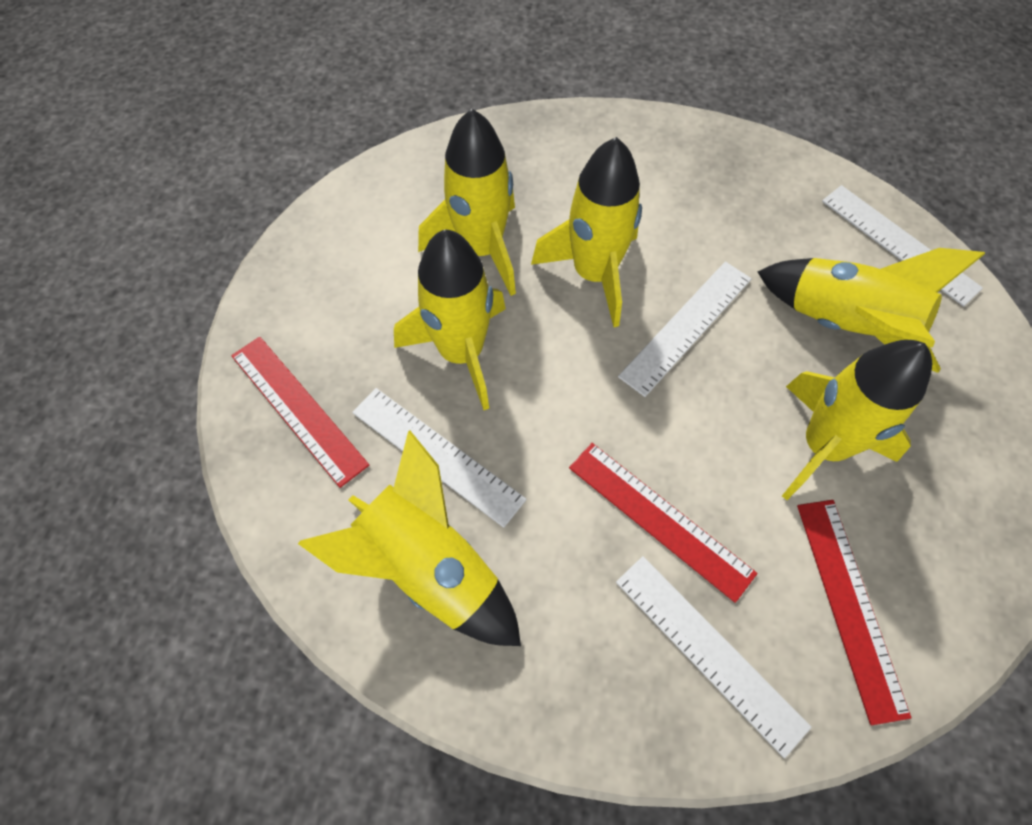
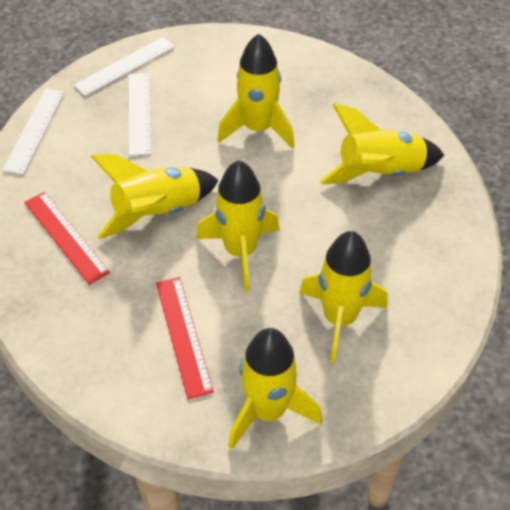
red ruler: [231,337,369,488] [569,443,757,603] [797,500,911,725] = 3 -> [24,192,110,285] [156,277,214,399] = 2
white ruler: [352,388,527,528] [616,556,811,758] [618,262,752,397] [822,185,983,306] = 4 -> [2,89,65,175] [73,37,175,96] [129,73,151,156] = 3

